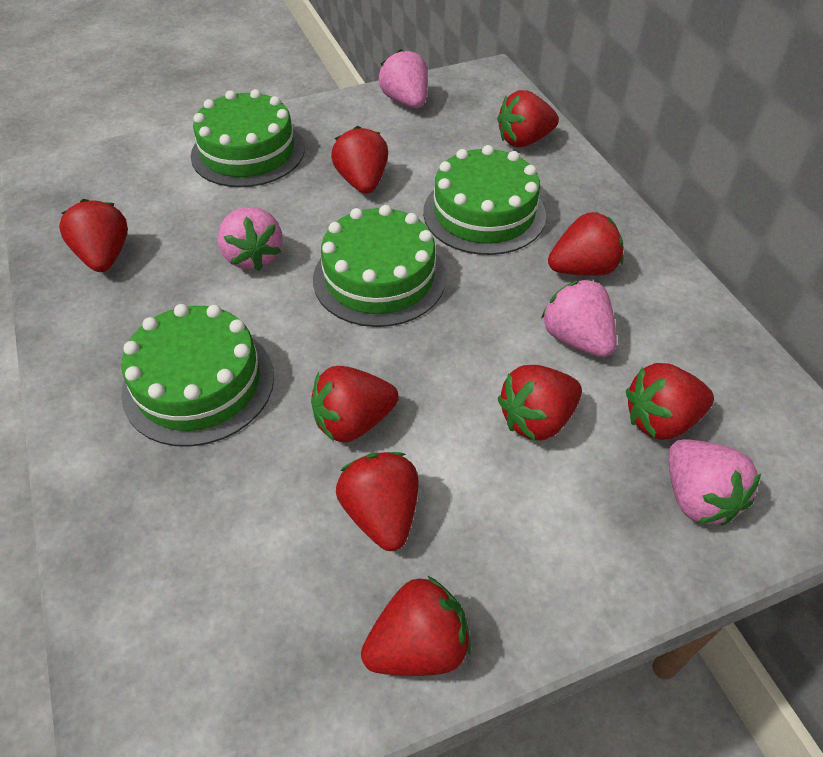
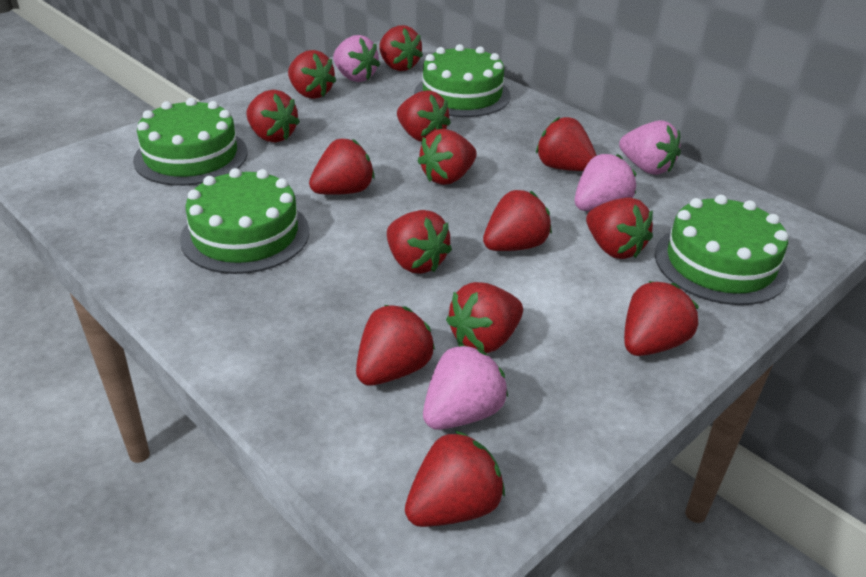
red strawberry: [59,199,128,272] [311,366,399,443] [331,126,388,194] [336,452,419,551] [361,576,471,676] [497,90,559,148] [498,365,582,441] [548,212,623,276] [626,363,714,440] = 9 -> [246,90,300,143] [288,50,336,99] [309,139,375,195] [356,305,435,386] [379,25,423,71] [387,210,452,274] [397,90,451,142] [405,430,505,527] [417,129,477,185] [446,282,523,353] [483,190,552,251] [536,117,597,171] [586,197,653,259] [624,281,699,356] = 14

